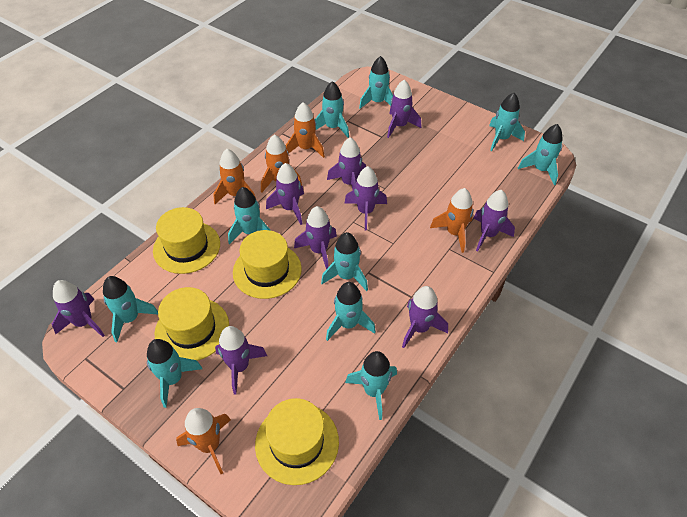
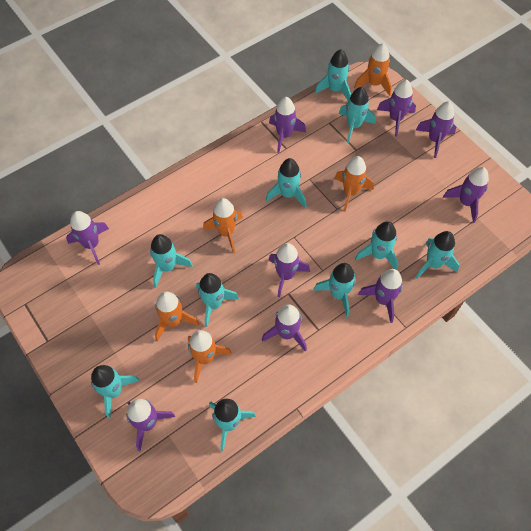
yellow hat: [153,207,220,274] [154,287,229,361] [233,230,302,299] [255,398,339,485] = 4 -> none = 0

